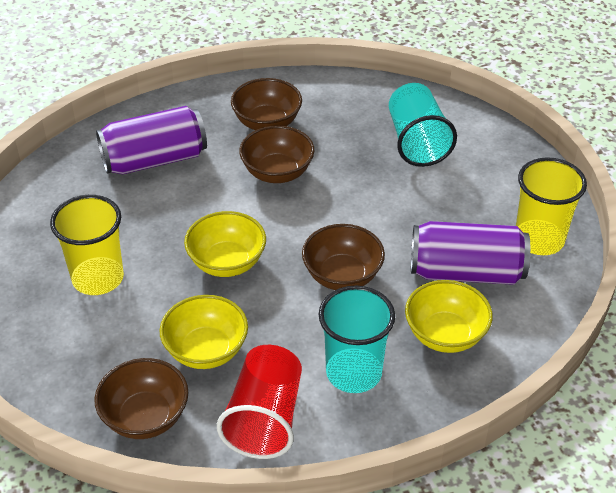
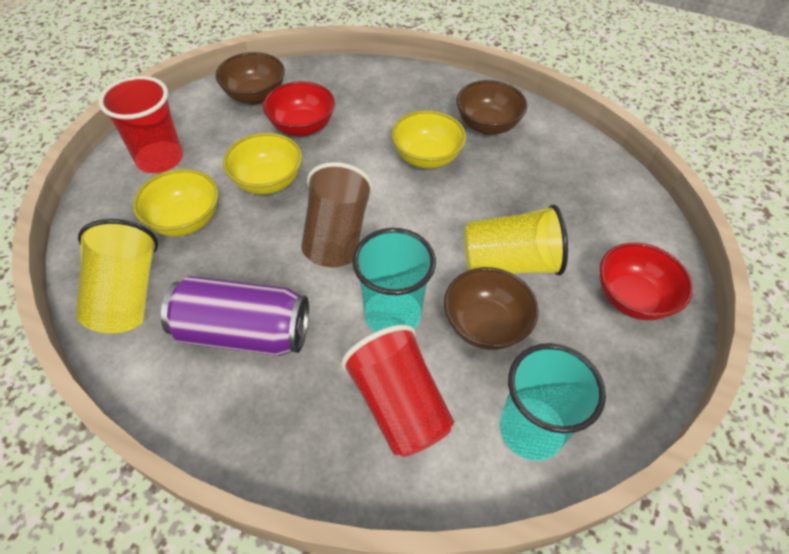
brown bowl: [94,358,188,439] [231,78,302,130] [239,125,315,183] [302,224,385,290] = 4 -> [215,52,285,104] [444,267,539,350] [456,80,528,135] = 3
brown cup: none = 0 -> [301,162,373,267] = 1
purple can: [96,106,207,174] [411,221,530,285] = 2 -> [161,276,309,356] = 1
red bowl: none = 0 -> [263,81,335,136] [599,243,693,320] = 2
red cup: [217,345,302,459] = 1 -> [99,76,183,173] [341,325,454,457] = 2

